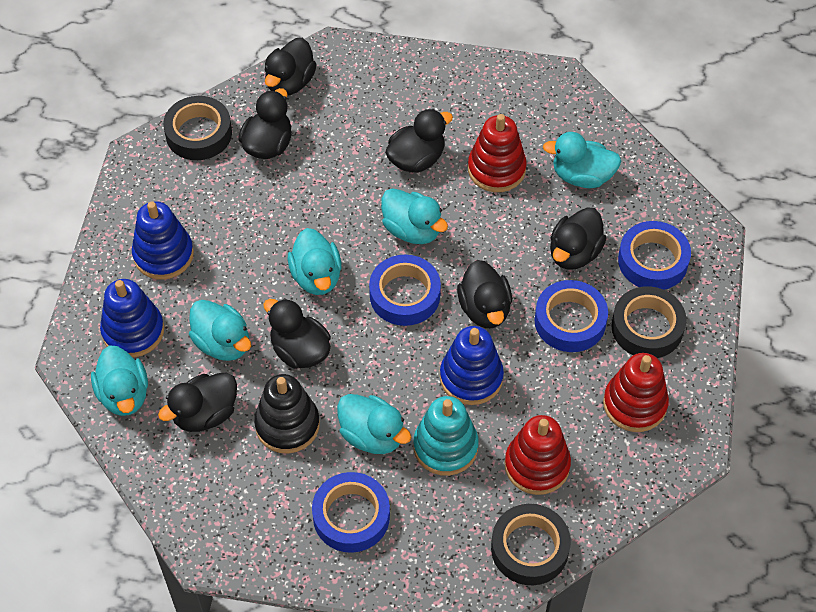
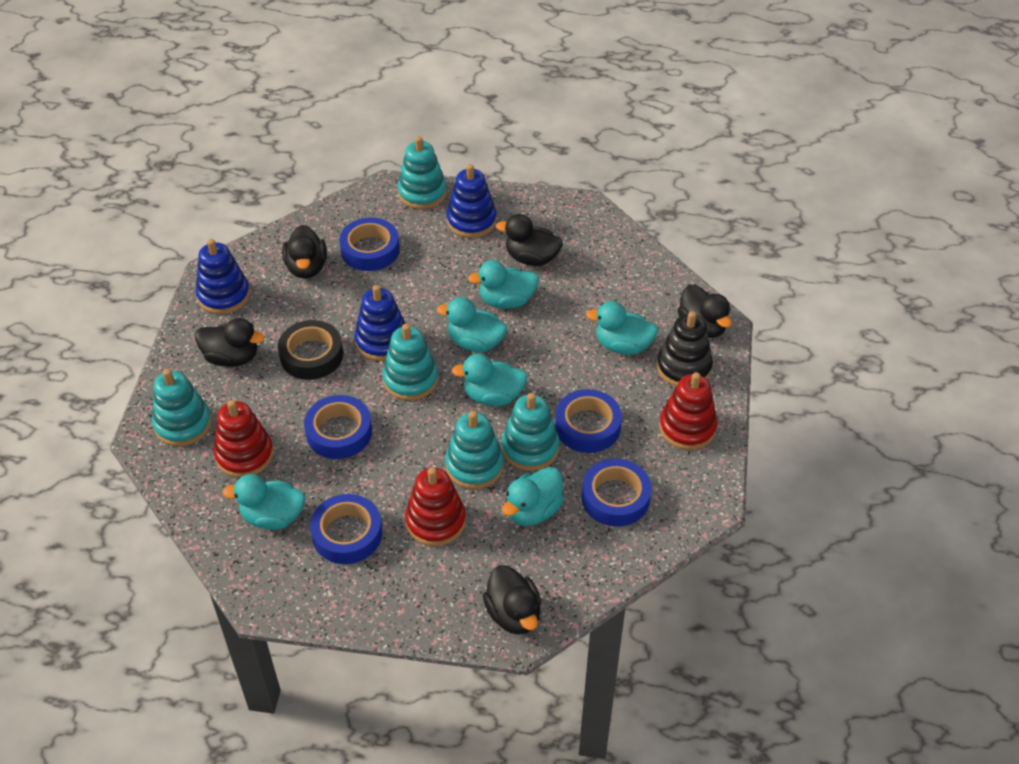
black duck: [158,373,237,432] [238,88,292,159] [263,298,331,369] [265,38,317,96] [385,109,453,173] [457,260,512,328] [550,207,607,270] = 7 -> [195,318,264,367] [282,225,327,279] [483,565,541,635] [496,214,563,266] [678,284,732,338] = 5
black tape: [163,96,232,160] [491,504,571,585] [611,286,686,358] = 3 -> [278,320,343,380] = 1
blue tape: [312,472,390,553] [369,255,441,326] [535,280,608,352] [618,221,691,290] = 4 -> [304,395,372,459] [310,494,382,564] [339,217,400,271] [555,389,622,453] [582,459,652,527] = 5
turquoise stacking toy: [413,396,479,476] = 1 -> [152,369,211,446] [382,324,438,401] [397,136,447,209] [445,411,504,489] [502,393,560,471] = 5

